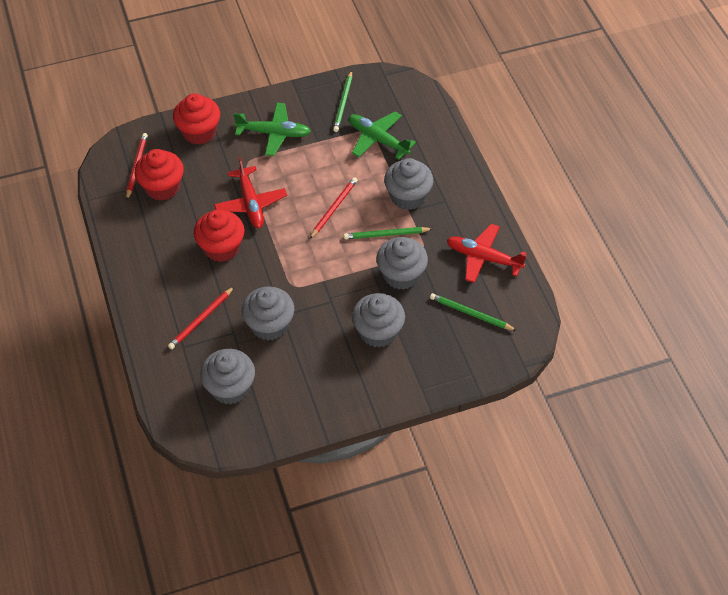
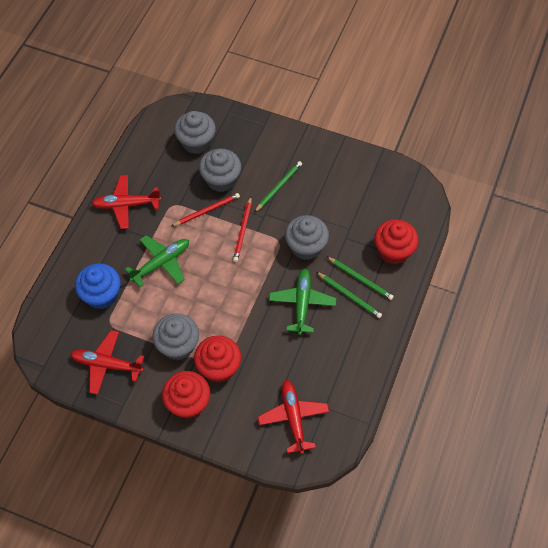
blue cupcake: none = 0 -> [75,263,120,309] = 1
grey cupcake: [200,349,255,405] [241,286,294,340] [352,293,405,348] [376,237,428,290] [384,158,433,210] = 5 -> [152,314,199,360] [174,111,216,154] [199,149,241,192] [285,215,329,260] = 4
red pencil: [126,133,148,200] [168,287,234,349] [310,177,358,239] = 3 -> [172,193,240,226] [233,197,252,262] = 2
red plane: [214,157,287,228] [447,224,527,283] = 2 -> [70,330,144,394] [91,175,161,229] [258,380,329,454] = 3

